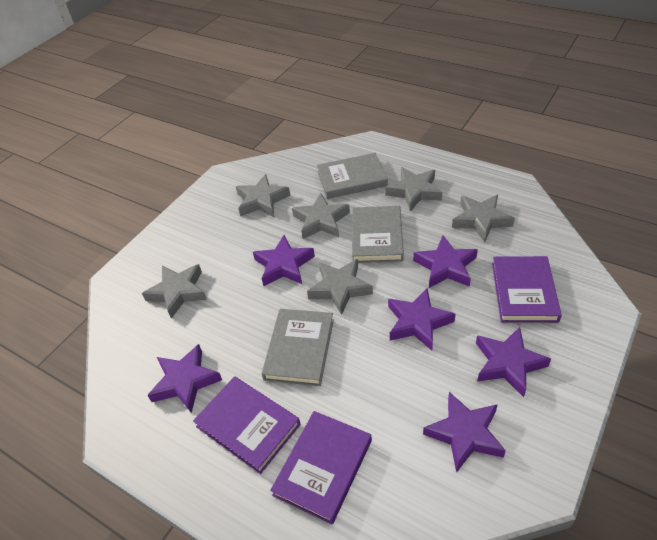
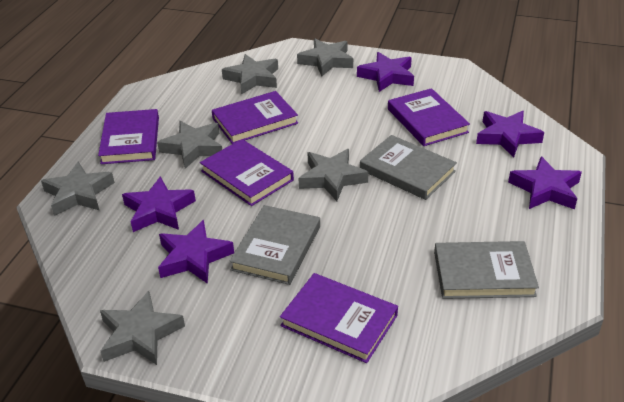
purple book: [193,376,301,474] [270,411,372,524] [492,256,562,323] = 3 -> [98,109,159,164] [200,139,294,206] [212,91,298,144] [280,273,398,363] [388,88,470,146] = 5
purple star: [147,344,222,413] [253,235,315,286] [388,288,456,351] [413,235,478,288] [423,392,506,473] [476,327,551,397] = 6 -> [122,176,196,232] [158,220,234,284] [357,52,414,92] [476,111,544,158] [508,156,582,209] = 5

